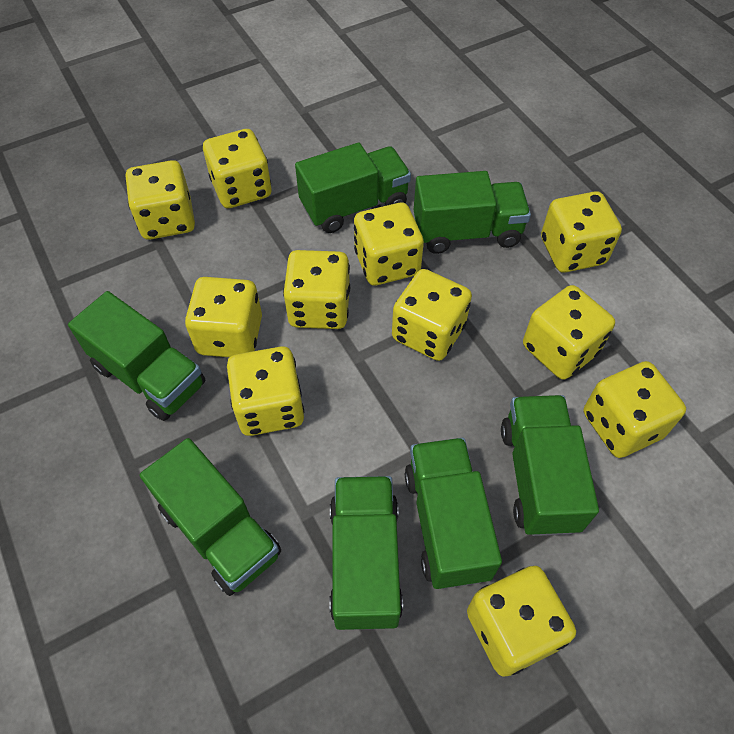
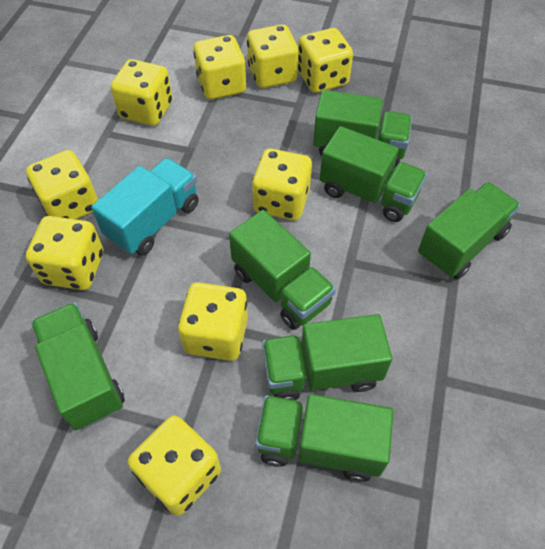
turquoise truck: none = 0 -> [91,158,199,255] = 1
yellow dice: [126,160,195,240] [185,277,262,357] [203,129,272,208] [227,346,304,436] [283,250,350,329] [354,203,424,286] [392,269,472,361] [467,566,576,677] [523,285,615,380] [541,191,622,272] [584,361,686,458] = 11 -> [26,150,98,219] [26,216,103,290] [110,59,173,126] [128,415,221,516] [178,282,248,361] [193,35,246,100] [247,24,298,88] [252,148,312,220] [298,28,353,93] = 9

